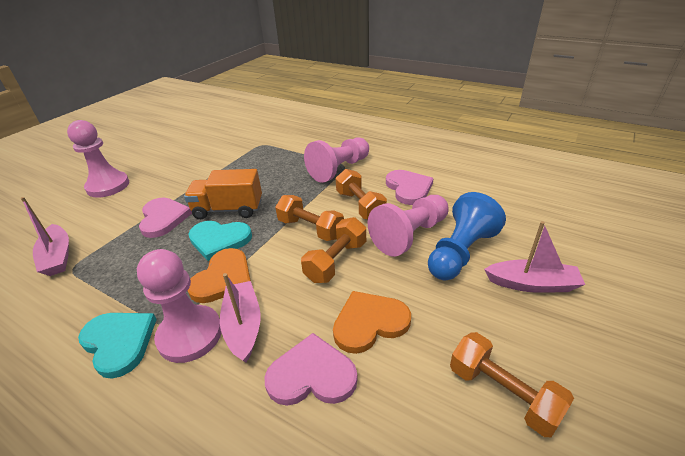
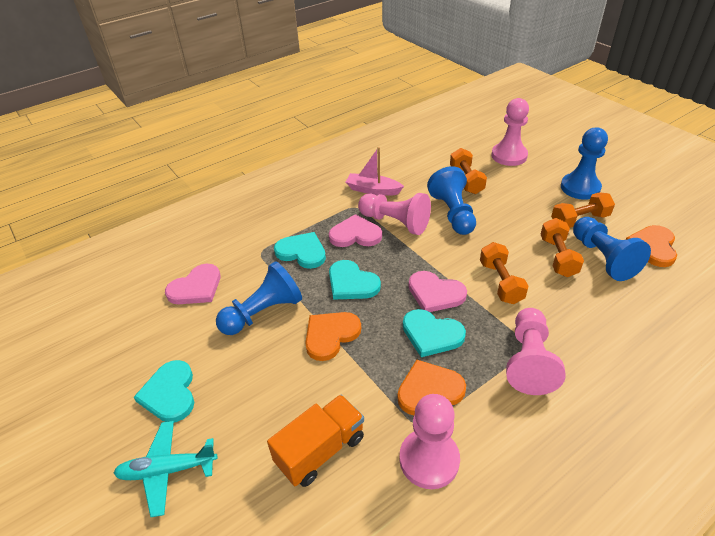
blue pawn: [428,192,506,280] = 1 -> [216,261,302,335] [427,166,476,235] [561,127,608,200] [573,217,651,281] = 4
orange heart: [187,248,251,303] [333,291,411,354] = 2 -> [305,312,361,361] [397,360,466,415] [626,225,677,267] = 3
pink boat: [21,197,69,276] [220,273,261,363] [484,221,585,293] = 3 -> [346,147,404,196] = 1
turquoise heart: [78,313,157,379] [188,221,252,261] = 2 -> [134,360,194,422] [274,232,326,269] [329,260,381,300] [403,309,466,357] = 4
turquoise plane: none = 0 -> [114,421,217,517] = 1

